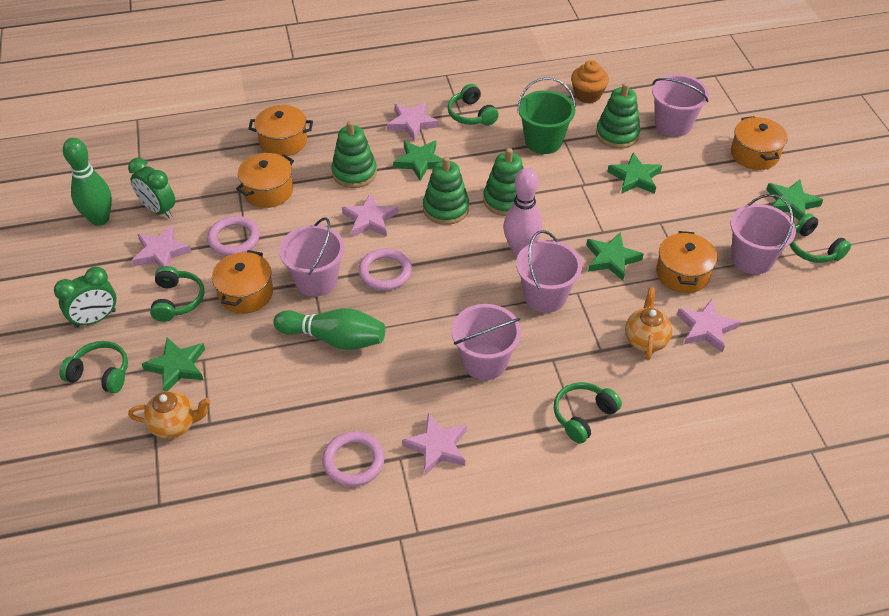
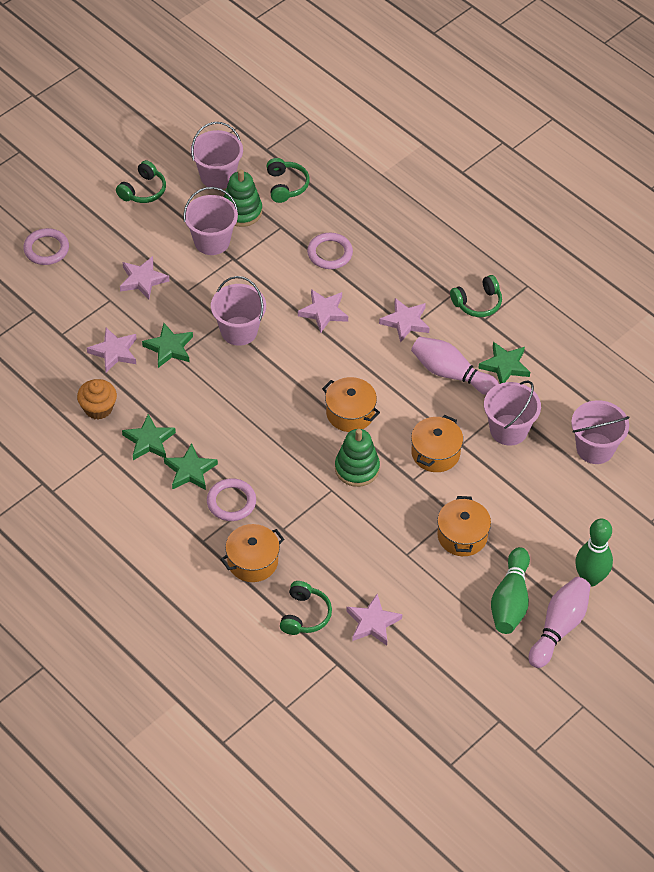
green bucket: [517,77,576,154] = 1 -> none = 0
green clock: [54,266,116,328] [128,158,175,218] = 2 -> none = 0
green headphones: [59,341,128,393] [150,266,204,322] [448,84,499,126] [554,382,622,444] [790,213,851,263] = 5 -> [116,160,166,203] [267,158,310,203] [280,581,332,635] [450,275,502,317] = 4
green stacking toy: [331,121,377,188] [423,157,469,225] [483,148,524,216] [596,82,640,149] = 4 -> [224,169,262,227] [335,429,380,487] = 2
green star: [142,338,205,392] [393,140,443,181] [586,232,644,281] [607,153,662,194] [766,180,823,220] = 5 -> [122,414,176,460] [142,323,193,368] [164,443,218,490] [478,342,530,384] = 4
orange pot: [212,250,273,314] [236,153,294,208] [248,105,313,156] [656,231,718,293] [731,116,788,170] = 5 -> [220,524,284,582] [322,377,380,432] [411,415,463,472] [437,496,491,556] = 4
orange teapot: [128,391,210,439] [625,287,672,360] = 2 -> none = 0
pink bowling pin: [503,168,542,256] = 1 -> [411,336,499,395] [529,577,591,668] = 2

